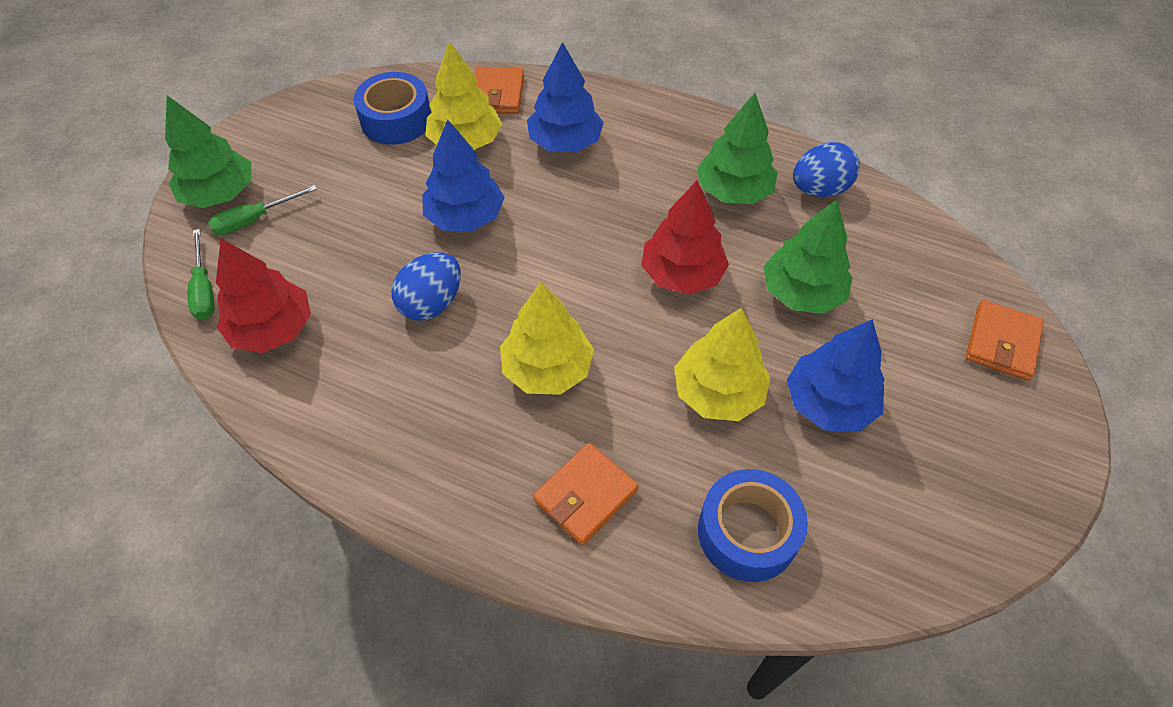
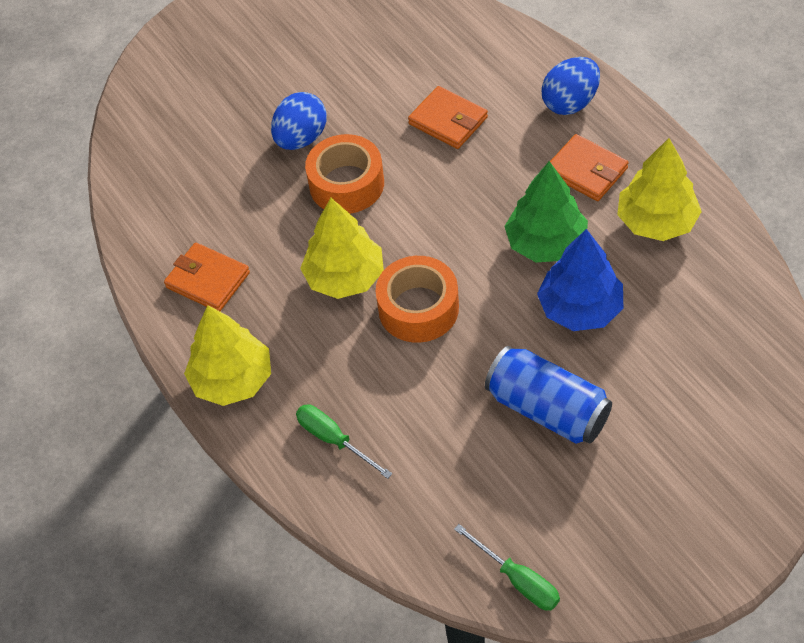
blue can: none = 0 -> [485,346,612,444] = 1
blue tape: [353,72,431,145] [698,469,808,582] = 2 -> none = 0
blue tree: [423,119,505,232] [527,42,604,152] [787,319,885,432] = 3 -> [537,229,623,331] = 1
green tree: [165,95,251,208] [697,93,778,204] [763,200,853,314] = 3 -> [504,161,588,263] = 1
orange tape: none = 0 -> [305,134,384,214] [376,256,459,343] = 2
red tree: [216,239,311,353] [641,180,729,295] = 2 -> none = 0

